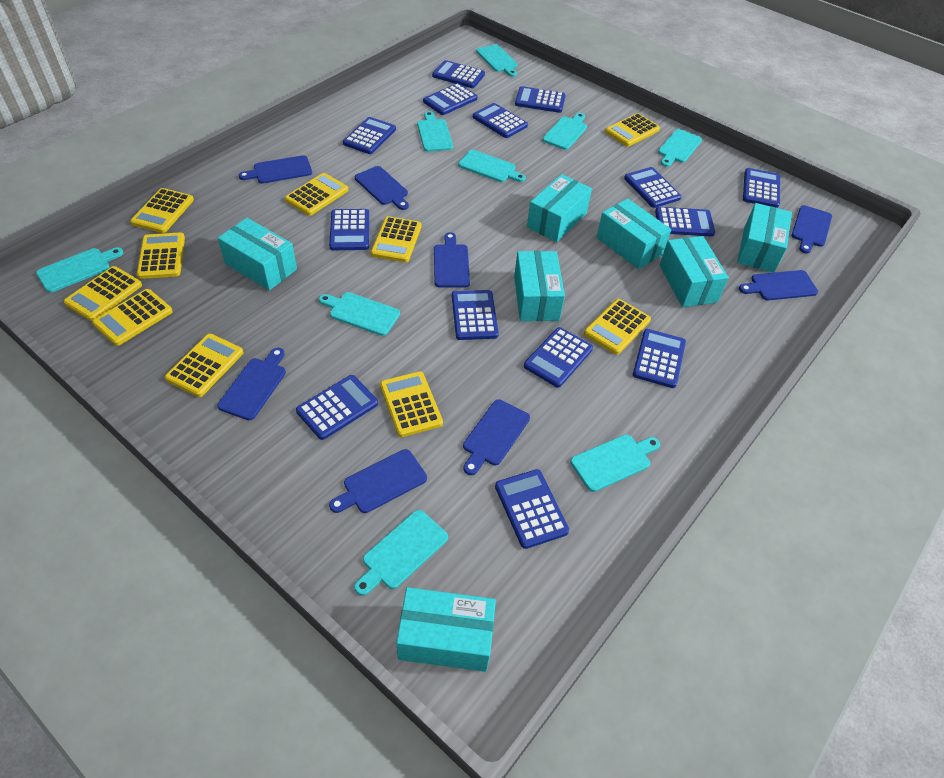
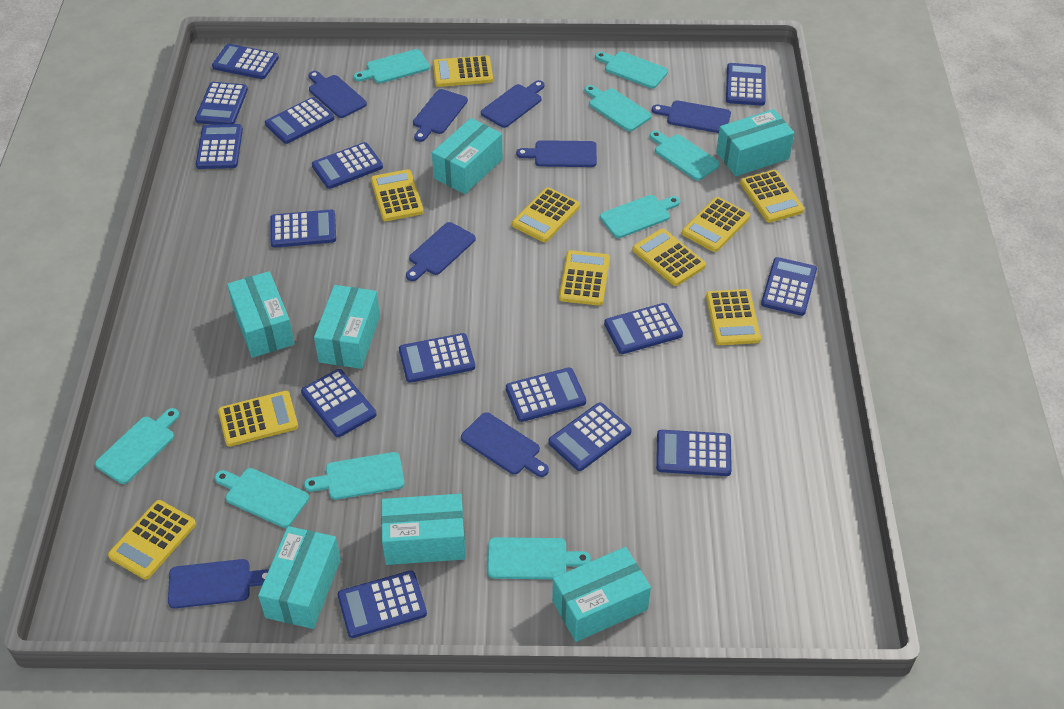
blue calculator: [296,375,378,440] [329,209,369,250] [343,117,396,154] [423,83,477,115] [432,60,485,88] [452,290,499,340] [473,103,528,138] [495,469,569,549] [515,86,566,113] [524,327,593,388] [624,167,682,208] [633,329,686,388] [655,207,715,237] [743,168,780,208] = 14 -> [195,82,248,125] [196,124,243,169] [212,44,279,79] [265,97,334,144] [270,210,336,248] [301,369,376,437] [312,142,383,189] [338,571,427,638] [399,333,475,383] [506,368,586,422] [548,403,631,471] [604,303,683,354] [656,430,732,476] [726,63,766,106] [761,257,817,316] = 15

